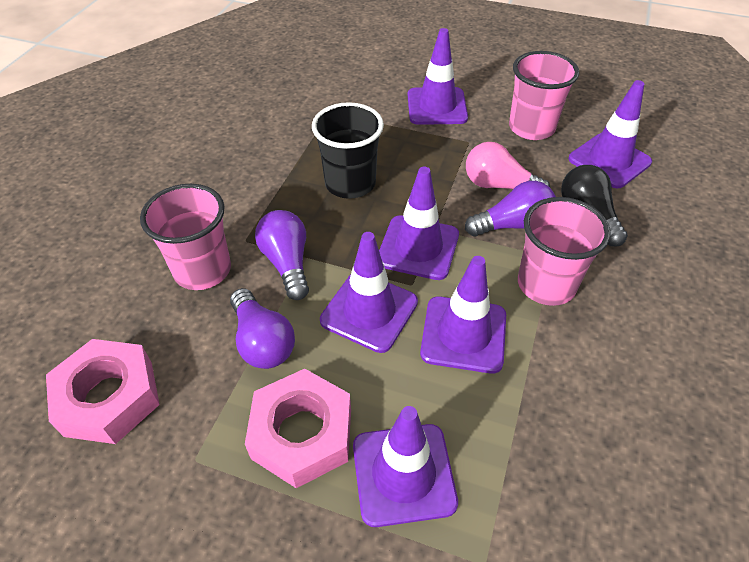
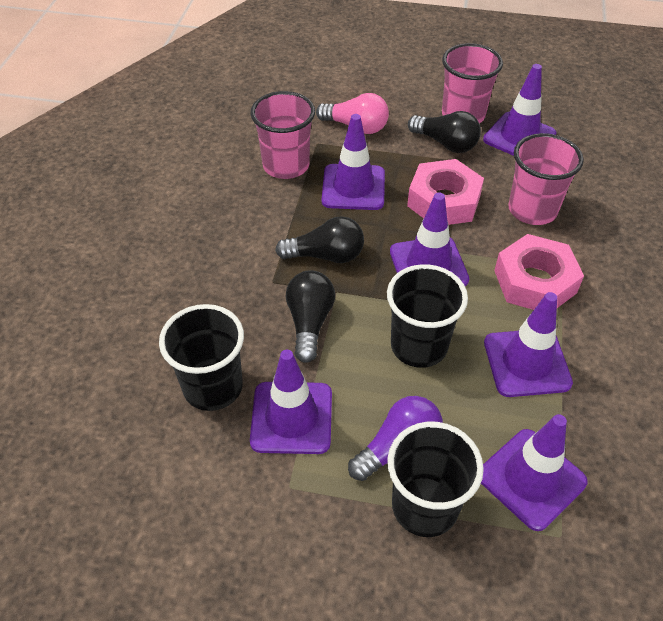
black cup: [312,102,384,199] = 1 -> [159,304,244,411] [387,264,468,368] [387,422,484,537] = 3
black light bulb: [561,165,628,247] = 1 -> [275,216,364,263] [286,270,335,363] [408,111,481,153] = 3
purple light bulb: [230,288,295,369] [255,210,309,300] [465,181,556,237] = 3 -> [348,396,443,481] = 1

